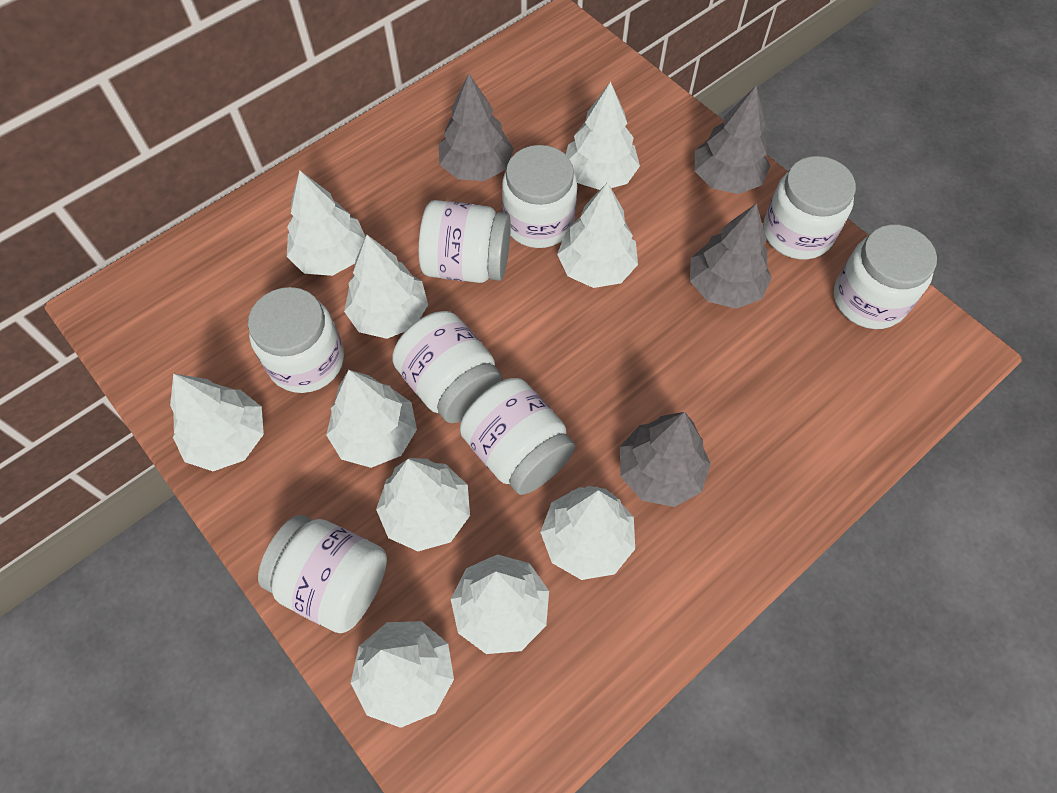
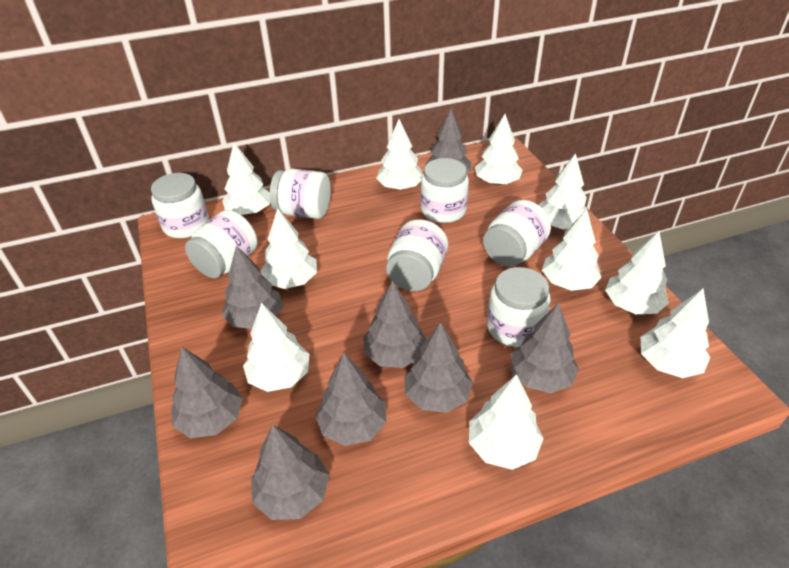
grey tree: [439,74,514,181] [620,412,711,507] [690,203,772,309] [695,86,770,194] = 4 -> [171,347,243,438] [222,245,283,329] [251,425,329,520] [315,353,387,446] [363,281,427,368] [404,322,473,413] [425,109,471,173] [511,303,579,393] = 8
white jar: [248,287,344,393] [258,515,387,633] [392,311,503,423] [418,200,511,283] [460,378,575,495] [502,145,577,248] [763,156,856,259] [834,225,937,329] = 8 -> [151,173,209,238] [185,210,258,278] [270,168,331,219] [386,219,448,291] [421,158,469,223] [483,200,551,267] [487,267,551,347] = 7

